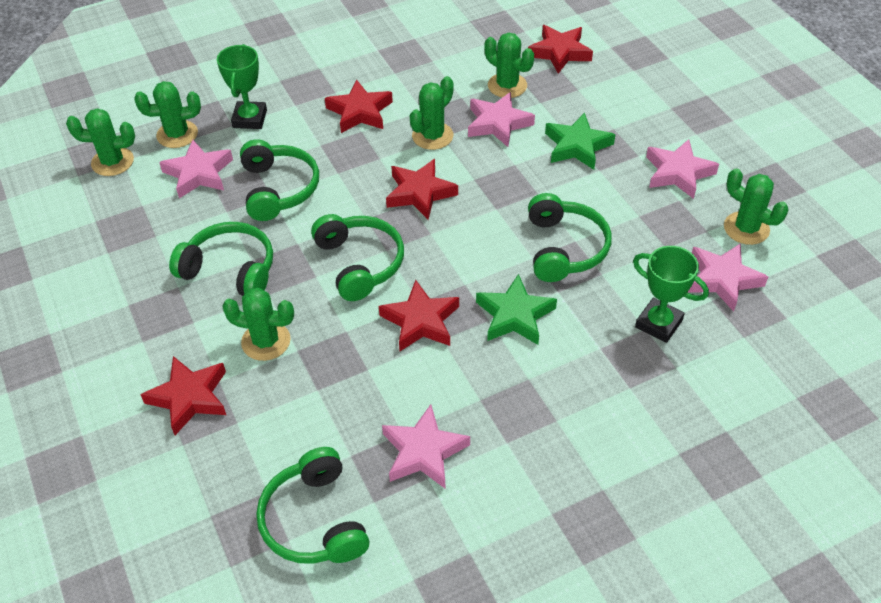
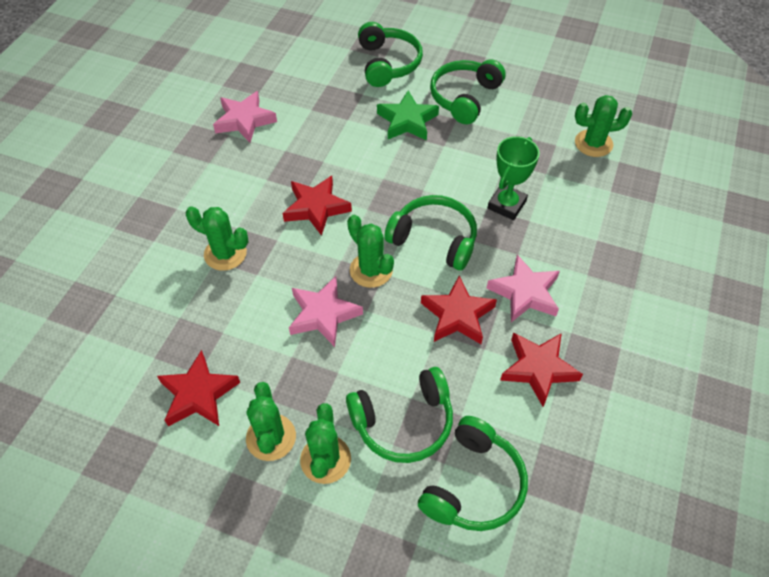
green cactus: [66,108,135,176] [134,81,201,148] [222,288,294,361] [410,76,454,150] [484,33,534,98] [724,168,788,245] = 6 -> [185,207,249,271] [246,382,296,461] [300,403,351,484] [347,215,394,288] [575,95,632,157] = 5
green star: [476,274,557,345] [545,113,616,170] = 2 -> [377,90,439,141] = 1
green trophy: [217,44,267,129] [633,246,709,343] = 2 -> [488,136,540,220] = 1
pink star: [159,140,233,198] [382,404,470,488] [468,92,535,147] [646,139,719,199] [687,243,768,312] = 5 -> [213,91,277,143] [289,276,363,347] [487,255,560,322] = 3
red star: [140,356,226,435] [325,80,393,133] [379,280,459,351] [386,159,458,220] [528,25,593,74] = 5 -> [157,350,240,427] [283,176,352,236] [421,275,497,344] [500,333,583,407] = 4

